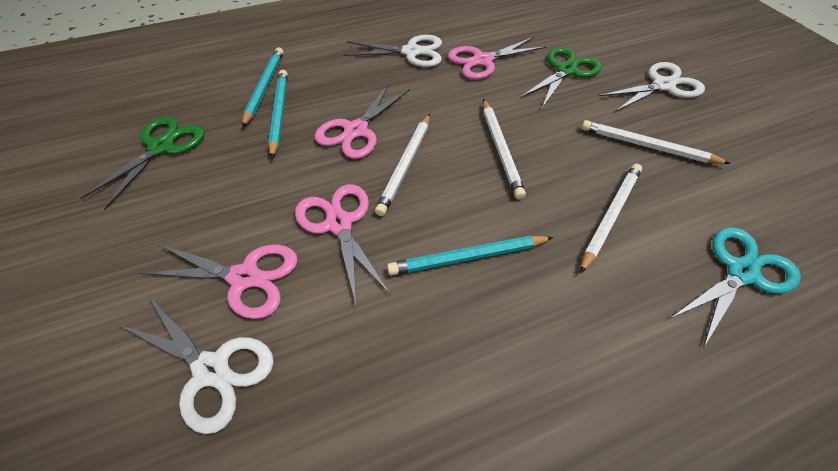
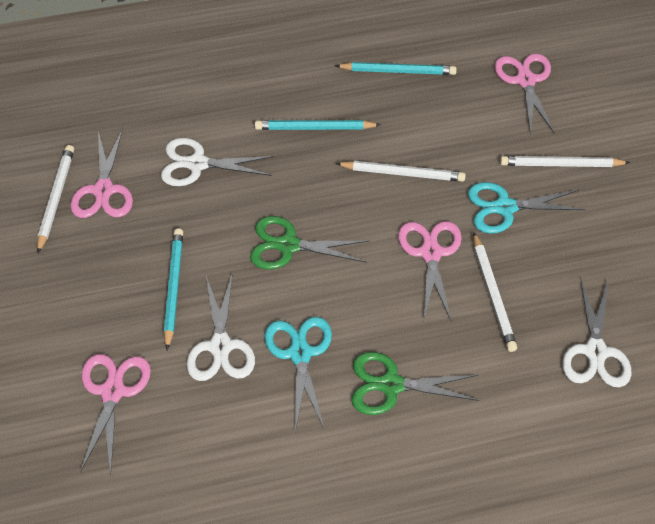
turquoise scissors: [671,227,801,347] = 1 -> [264,317,332,431] [468,182,586,234] = 2

